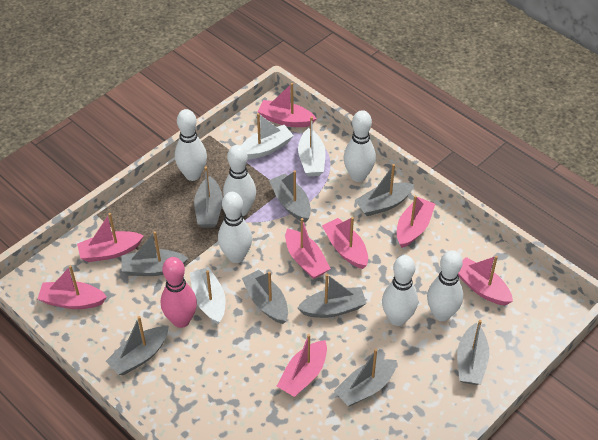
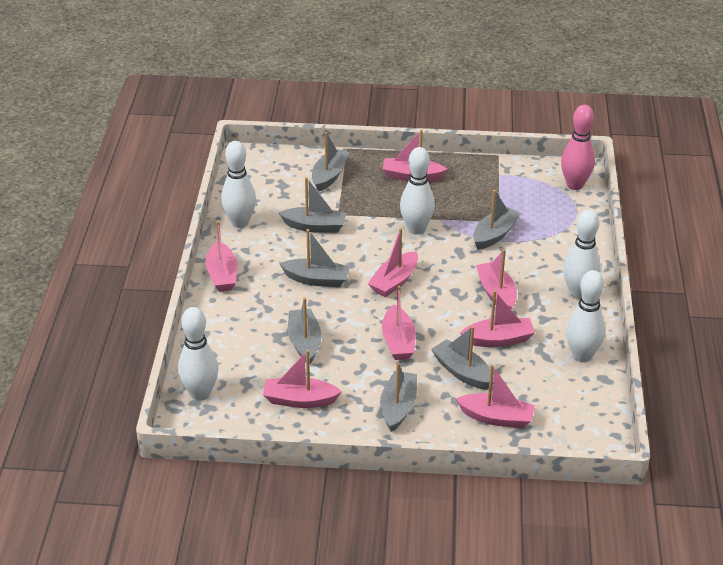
grey boat: [106,316,169,375] [121,231,188,276] [194,166,223,228] [242,270,288,324] [269,170,311,223] [297,274,367,318] [334,349,397,406] [355,164,414,216] [457,320,489,385] = 9 -> [279,177,346,233] [279,229,350,287] [288,298,322,365] [312,132,349,192] [380,362,417,432] [431,326,494,390] [473,190,521,250] = 7
white boat: [190,267,226,325] [240,113,294,160] [298,116,326,177] = 3 -> none = 0
white bowling pin: [175,109,207,181] [218,192,252,263] [223,145,256,216] [343,110,376,182] [382,255,418,326] [427,250,463,321] = 6 -> [178,307,218,401] [221,141,256,228] [400,147,435,235] [563,209,601,299] [566,270,605,363] = 5

